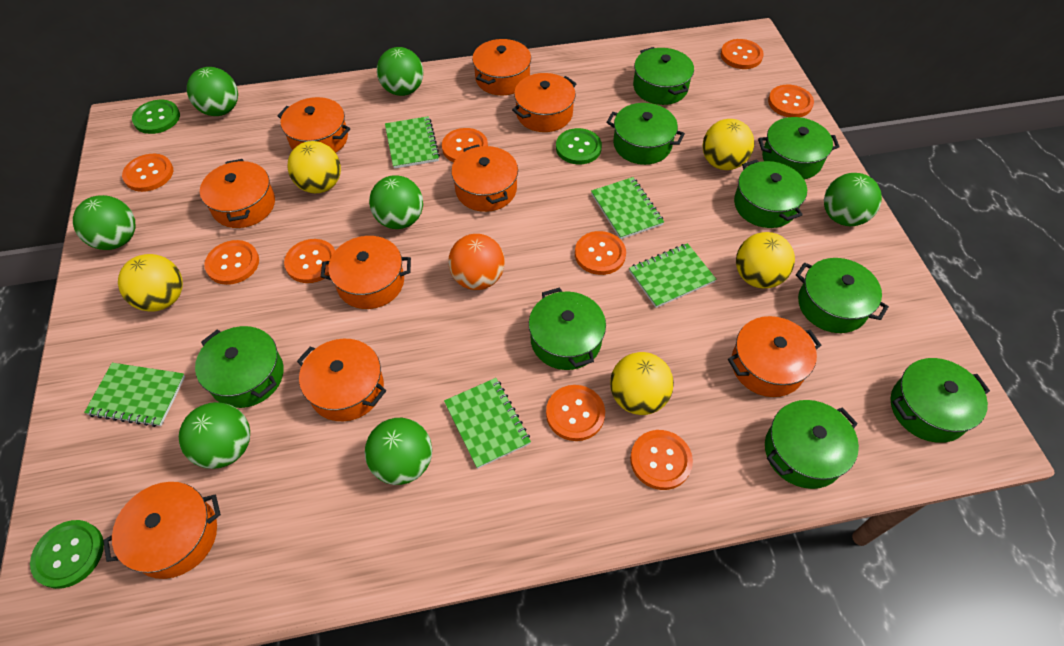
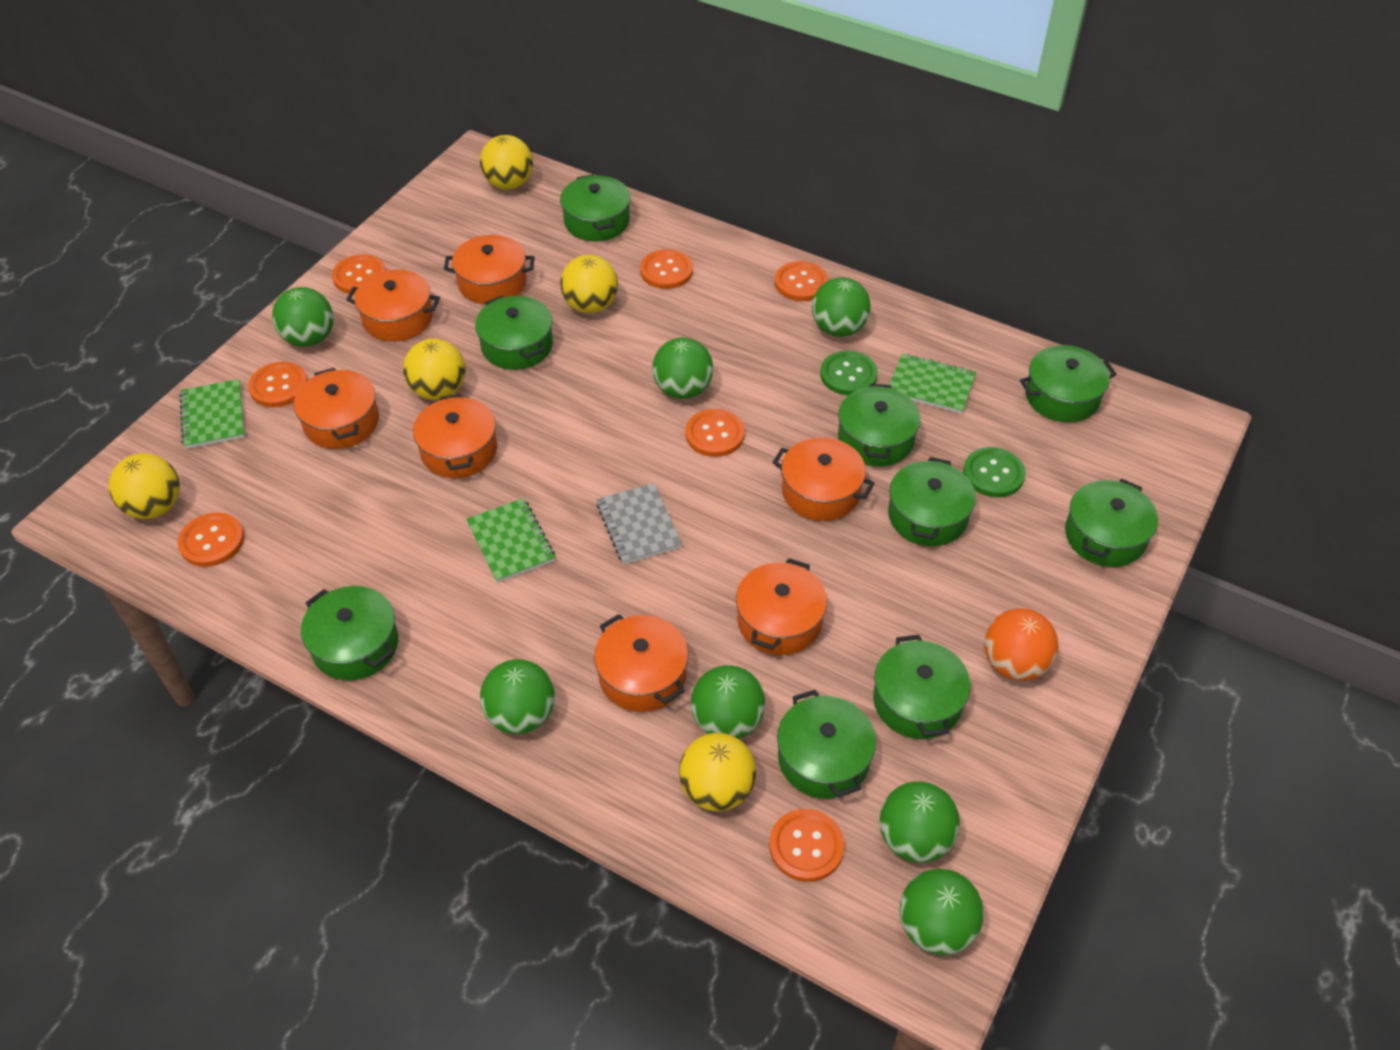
green button: [30,520,104,589] [132,100,180,134] [556,128,602,164] = 3 -> [820,351,878,395] [963,447,1026,497] = 2
green notebook: [84,363,185,427] [385,116,440,169] [444,378,531,469] [591,177,664,239] [629,243,716,308] = 5 -> [180,379,245,449] [466,498,555,583] [889,353,976,414] = 3
grey notebook: none = 0 -> [596,483,682,564] = 1
orange button: [122,154,173,192] [204,240,259,285] [284,239,335,283] [442,128,488,162] [546,385,605,441] [575,231,626,275] [630,430,693,490] [721,39,764,69] [768,85,814,117] = 9 -> [178,513,244,567] [248,362,308,407] [332,254,386,294] [640,249,693,289] [686,409,745,457] [769,809,844,882] [775,261,828,301] = 7
orange pot: [103,482,221,579] [200,159,275,228] [277,97,350,153] [297,339,386,421] [321,236,411,309] [451,144,518,212] [472,39,531,95] [512,73,577,132] [728,316,821,397] = 9 -> [294,368,379,449] [346,269,440,342] [413,394,497,478] [444,235,535,304] [594,614,688,712] [736,558,827,655] [772,437,875,521] = 7

